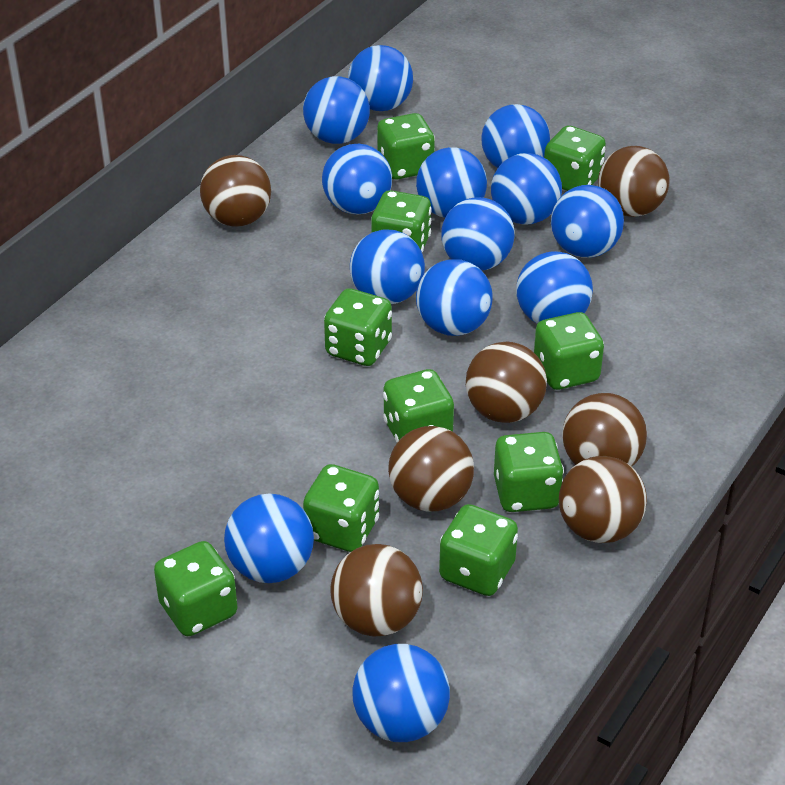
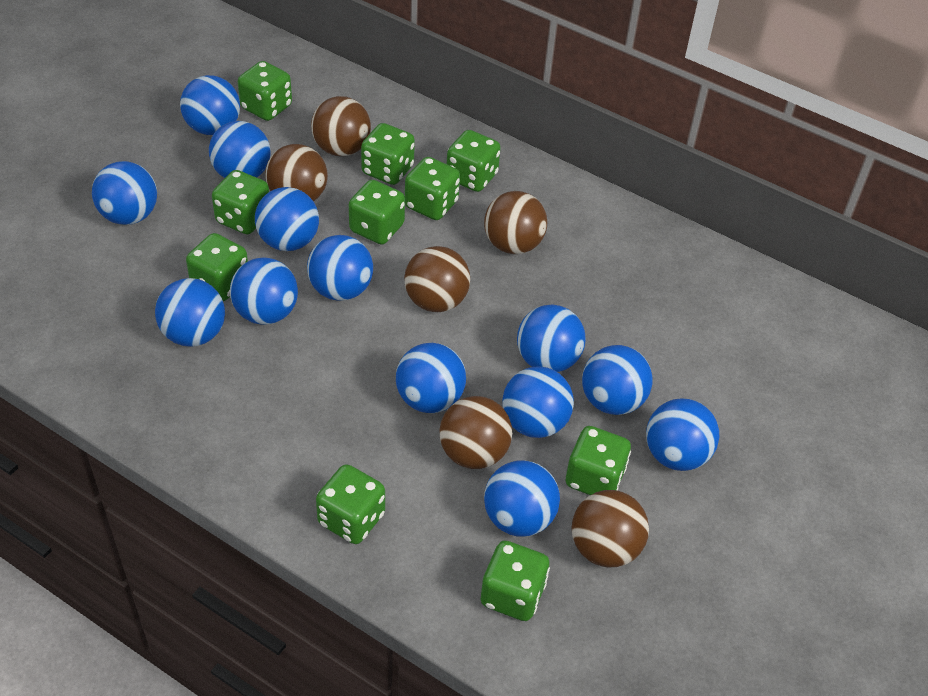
brown ball: [200,155,271,227] [330,544,423,637] [388,426,474,512] [466,342,547,423] [559,456,647,543] [562,393,647,467] [598,146,670,217] = 7 -> [265,144,328,201] [311,96,371,156] [404,246,470,312] [440,396,512,469] [484,191,547,254] [571,490,649,567] = 6

